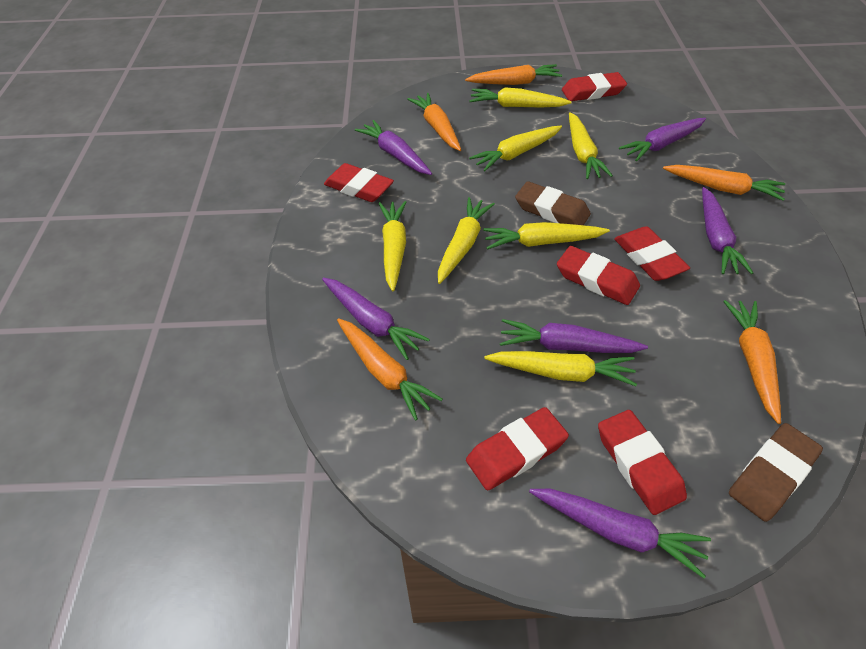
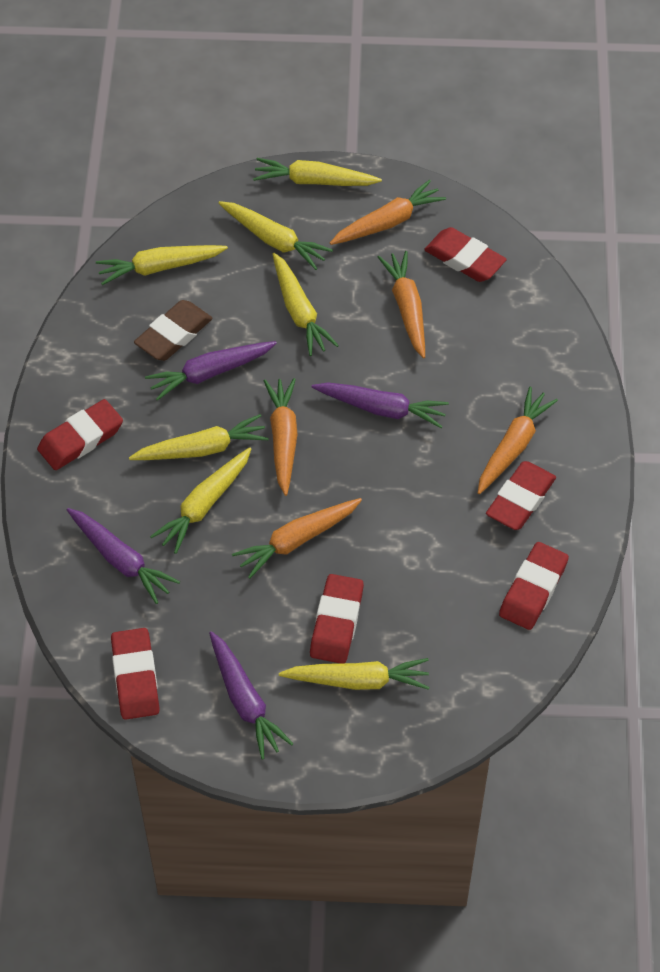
brown eraser: [515,181,591,225] [729,423,823,522] = 2 -> [134,300,212,361] = 1
purple carrot: [322,278,430,360] [355,120,432,175] [500,319,648,353] [529,489,711,578] [619,118,706,161] [702,187,753,274] = 6 -> [67,508,180,604] [145,341,277,401] [209,631,294,760] [312,382,449,428] = 4

